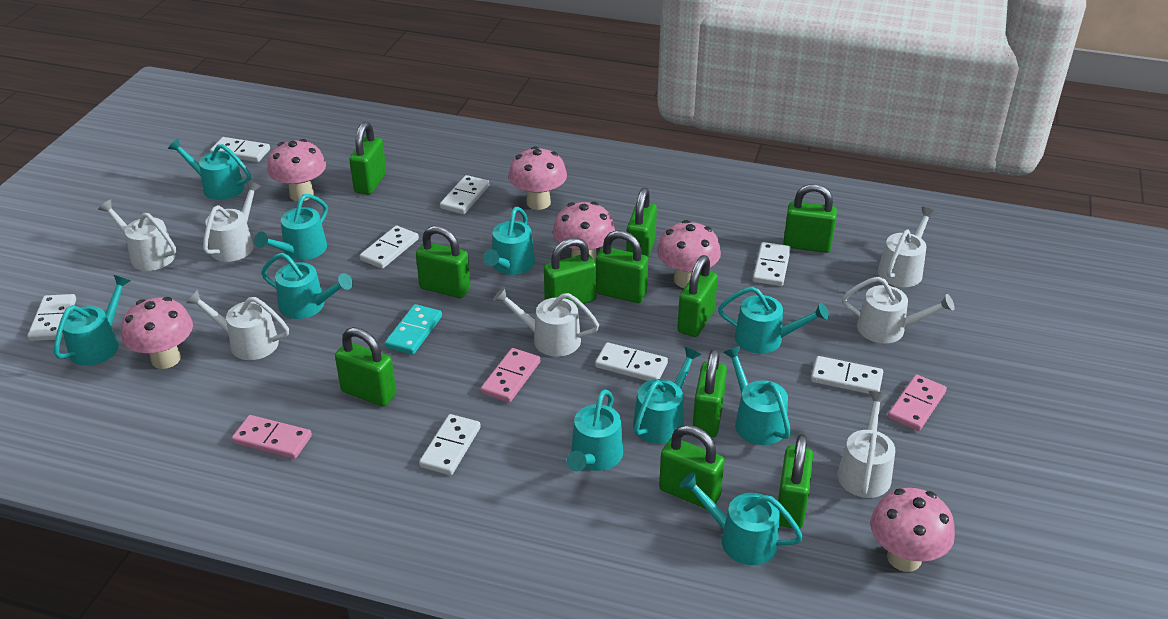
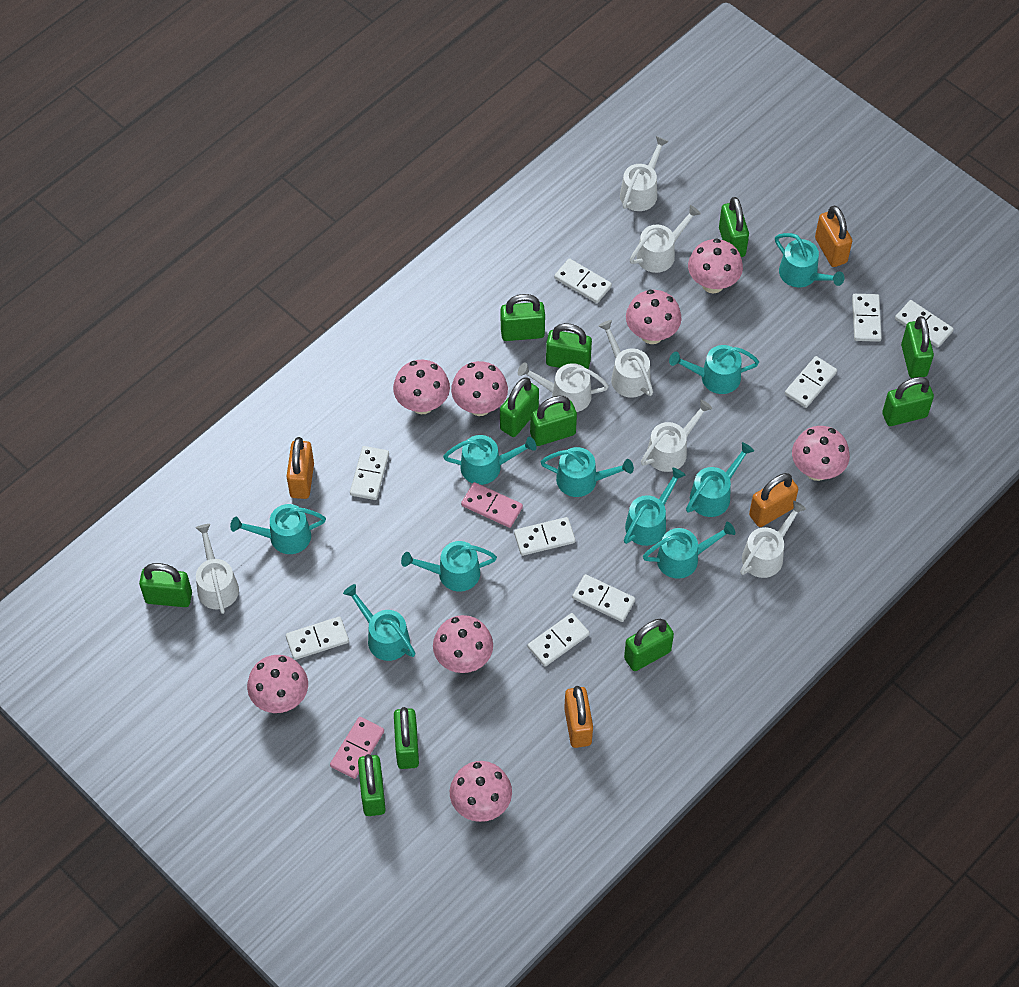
orange padlock: none = 0 -> [286,437,314,499] [564,686,593,748] [749,473,798,527] [815,205,852,267] = 4
pink domino: [232,415,312,459] [481,348,540,403] [888,374,947,431] = 3 -> [330,717,384,779] [461,482,523,528] = 2
pink mushroom: [121,297,193,369] [267,139,326,201] [509,146,567,210] [553,202,615,262] [657,220,721,288] [870,488,955,572] = 6 -> [247,655,308,713] [393,360,450,414] [433,615,493,673] [450,761,512,822] [451,361,508,416] [626,290,682,344] [688,239,743,293] [792,426,850,481] = 8
turquoise domino: [385,304,442,355] = 1 -> none = 0
white domino: [28,294,76,341] [210,137,270,162] [360,226,419,269] [419,414,481,475] [440,175,489,214] [595,342,668,381] [753,242,791,286] [811,356,883,394] = 8 -> [286,617,349,660] [350,446,389,500] [514,517,575,556] [528,613,590,667] [554,258,612,303] [572,574,635,622] [785,356,837,408] [852,294,882,342] [895,300,954,348] = 9

